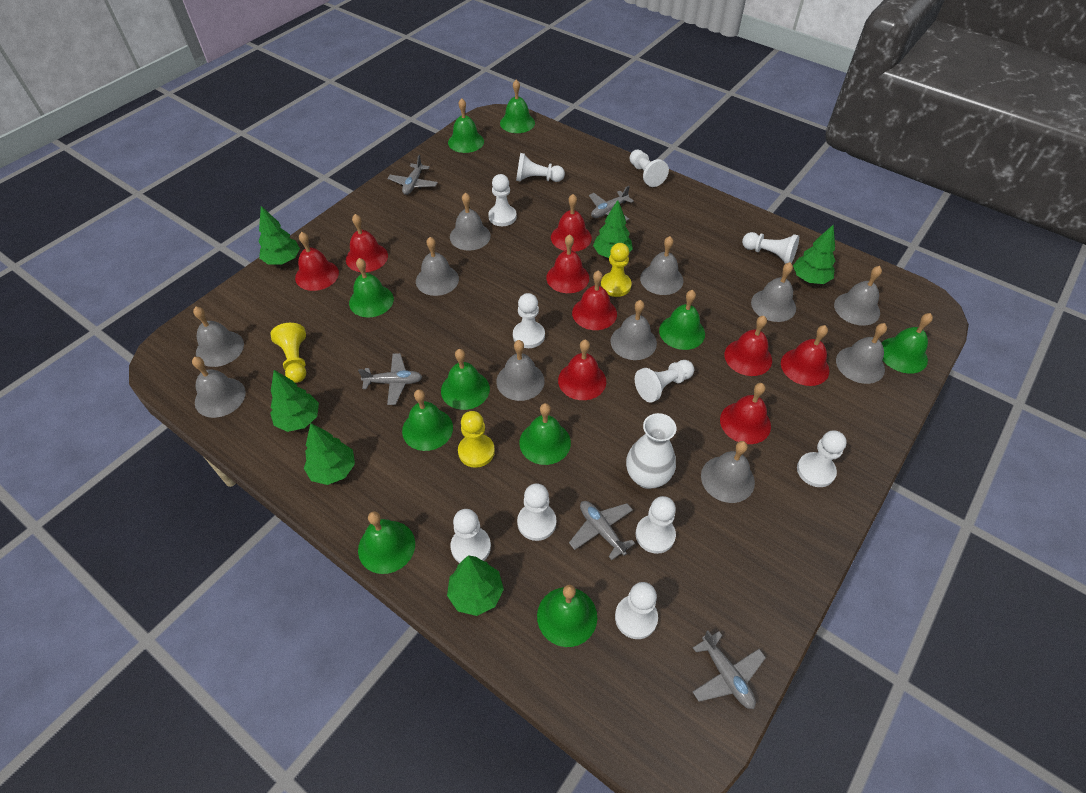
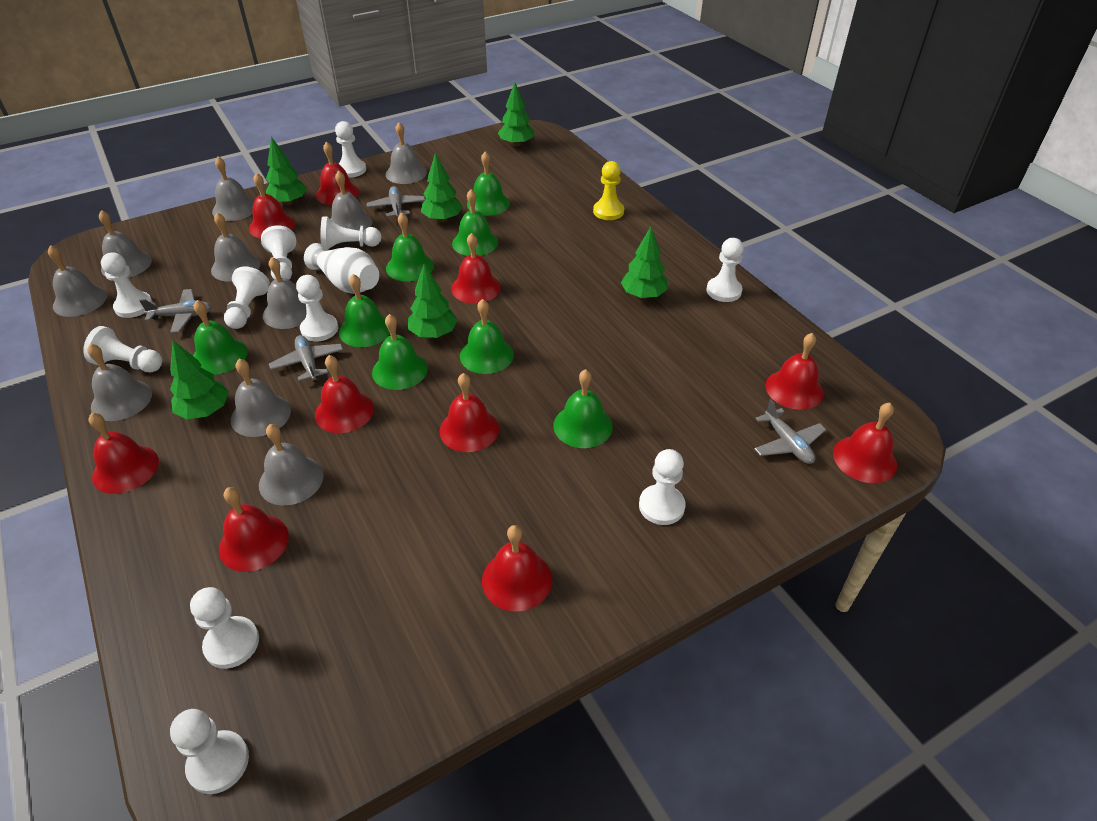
green bell: [349,258,394,317] [358,511,415,574] [402,389,453,451] [441,349,490,410] [448,98,484,153] [500,80,535,133] [519,403,571,465] [537,585,597,647] [659,290,705,350] [882,313,933,374] = 10 -> [193,300,248,375] [339,274,390,347] [372,314,428,390] [386,212,434,282] [452,189,498,256] [460,299,514,374] [467,151,510,216] [553,369,613,448] = 8
grey bell: [192,357,246,418] [193,307,244,367] [416,237,459,296] [450,193,491,251] [496,340,545,401] [610,300,657,360] [640,236,683,295] [701,441,755,503] [751,262,796,322] [834,266,882,325] [836,323,887,384] = 11 -> [48,245,107,317] [87,344,152,421] [99,210,152,278] [211,213,261,282] [212,157,254,221] [231,359,291,437] [259,424,324,506] [263,257,307,329] [330,170,372,231] [386,122,427,184] = 10
grey plane: [358,353,422,405] [388,155,438,195] [569,501,635,560] [589,186,634,221] [693,631,766,709] = 5 -> [139,289,212,333] [269,335,343,382] [367,186,425,218] [754,399,826,464] = 4
red bell: [295,232,339,291] [346,214,388,272] [546,234,589,293] [551,194,592,252] [558,340,606,400] [572,271,617,330] [720,383,771,444] [725,316,772,376] [781,325,829,386] = 9 -> [88,413,159,494] [219,487,289,572] [249,173,295,239] [315,355,374,433] [316,141,359,205] [439,373,499,452] [451,233,501,304] [482,525,552,612] [766,333,824,410] [833,403,897,483] = 10
yellow pawn: [270,323,306,383] [458,411,495,468] [601,243,632,297] = 3 -> [593,161,624,220] = 1

